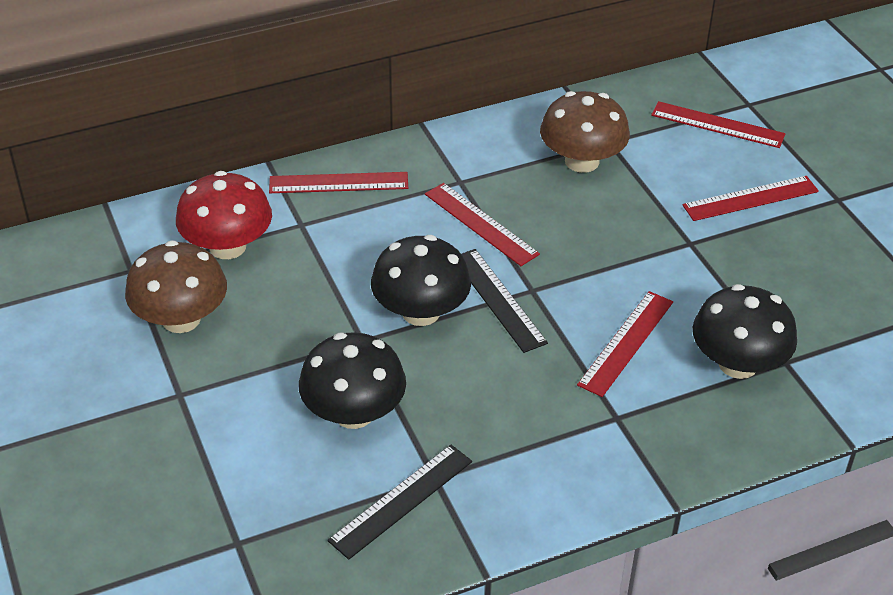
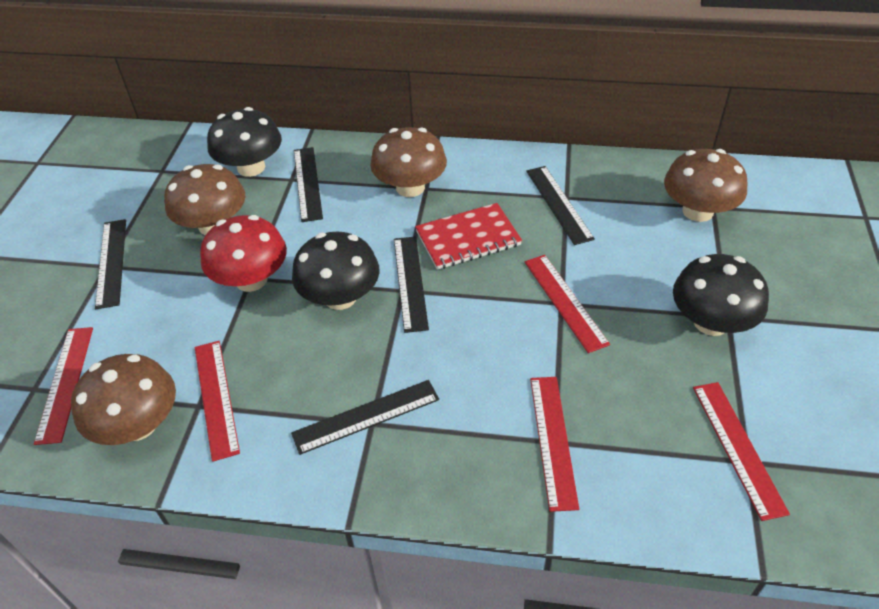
black ruler: [327,445,472,560] [462,249,548,353] = 2 -> [95,219,126,309] [291,380,439,455] [294,147,323,222] [394,236,429,333] [526,166,595,245] = 5
brown mushroom: [125,240,227,333] [540,91,630,173] = 2 -> [71,354,176,445] [164,164,245,235] [370,127,447,197] [664,149,747,222] = 4
red notebook: none = 0 -> [415,203,522,270] = 1

